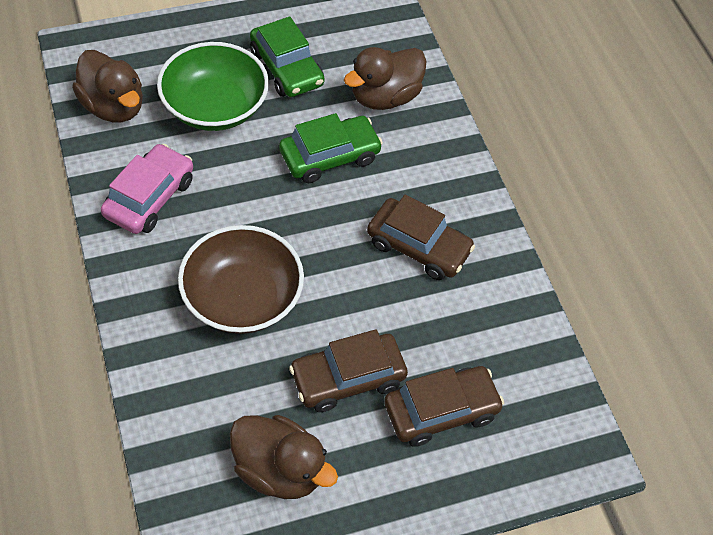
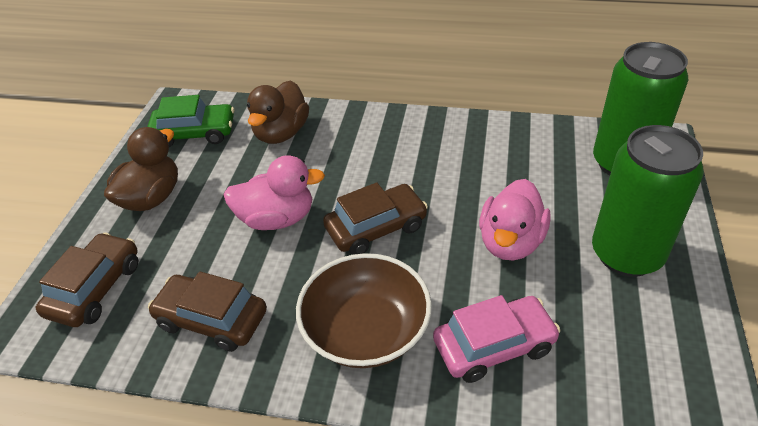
brown duck: [72,50,143,122] [230,415,338,499] [344,47,427,110] = 3 -> [104,127,178,211] [247,80,309,144] = 2
green bowl: [157,42,269,131] = 1 -> none = 0
green can: none = 0 -> [592,125,704,277] [593,42,688,176] = 2
green car: [250,17,325,97] [279,113,383,183] = 2 -> [147,95,234,147] = 1
pink duck: none = 0 -> [224,155,325,230] [479,179,551,260] = 2

